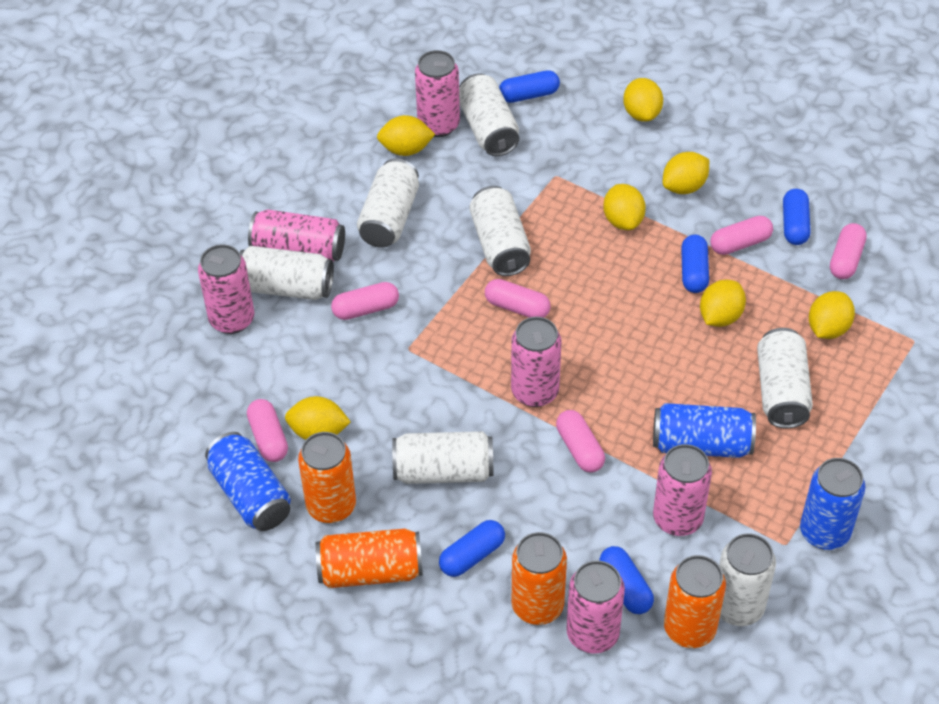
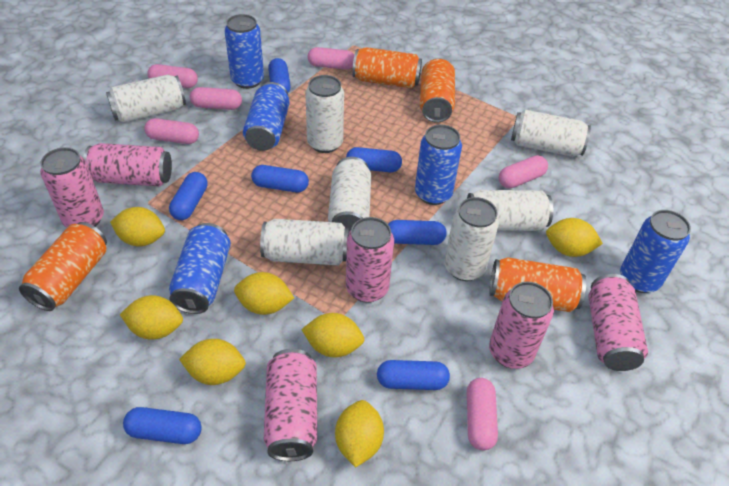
blue can: [205,432,291,531] [653,403,756,458] [800,458,865,550] = 3 -> [169,223,231,314] [225,14,264,89] [243,82,290,151] [415,125,462,205] [620,210,691,293] = 5
blue capsule: [439,520,505,577] [499,70,560,103] [599,546,654,614] [681,235,709,293] [783,189,811,245] = 5 -> [123,407,202,444] [169,172,208,220] [251,165,309,192] [268,58,291,93] [346,147,402,172] [377,360,450,390] [388,220,447,245] = 7

